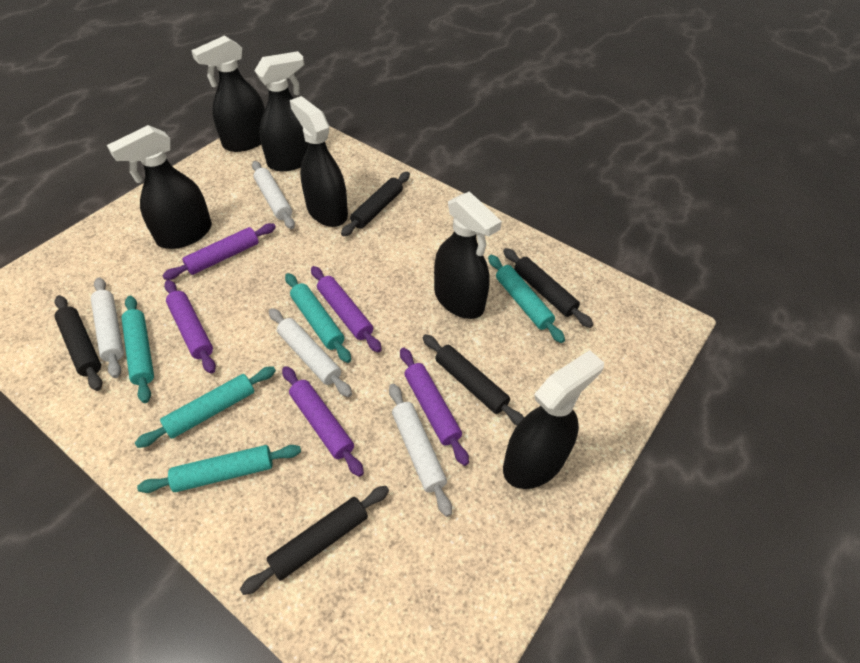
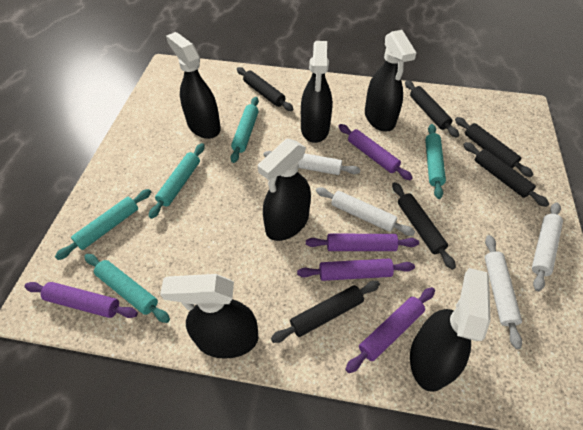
black rolling pin: [54,295,102,391] [240,486,389,595] [341,172,410,237] [422,334,524,425] [503,248,593,328] = 5 -> [237,67,293,111] [271,281,380,343] [392,182,456,270] [405,80,459,138] [455,117,534,177] [463,142,549,207] = 6

